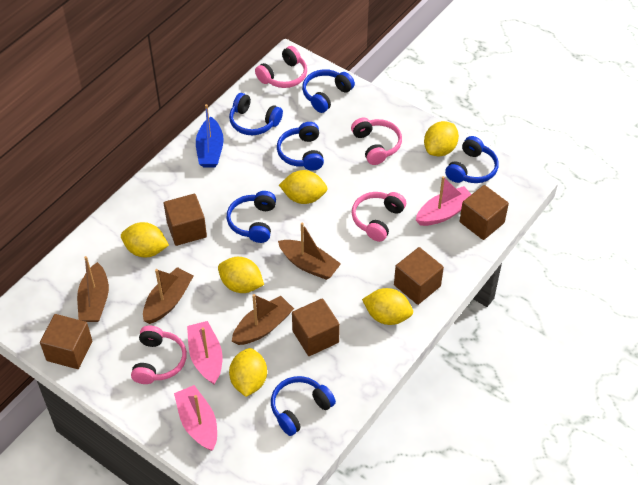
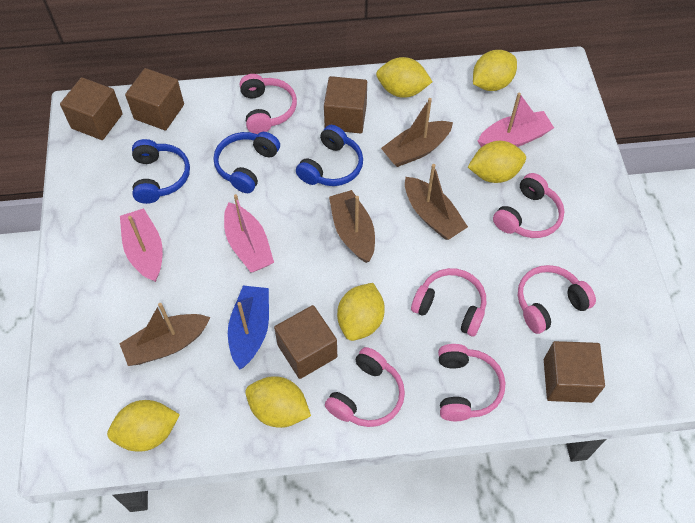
blue headphones: [227,191,276,243] [229,93,283,135] [271,376,336,436] [277,122,324,170] [302,69,355,113] [445,136,499,183] = 6 -> [132,139,190,204] [213,132,280,193] [296,125,363,186] = 3
pink headphones: [131,326,187,384] [255,46,307,88] [351,118,402,165] [352,192,406,242] = 4 -> [240,74,297,134] [325,347,405,427] [411,268,486,336] [438,344,505,421] [493,173,564,238] [518,265,596,334] = 6

